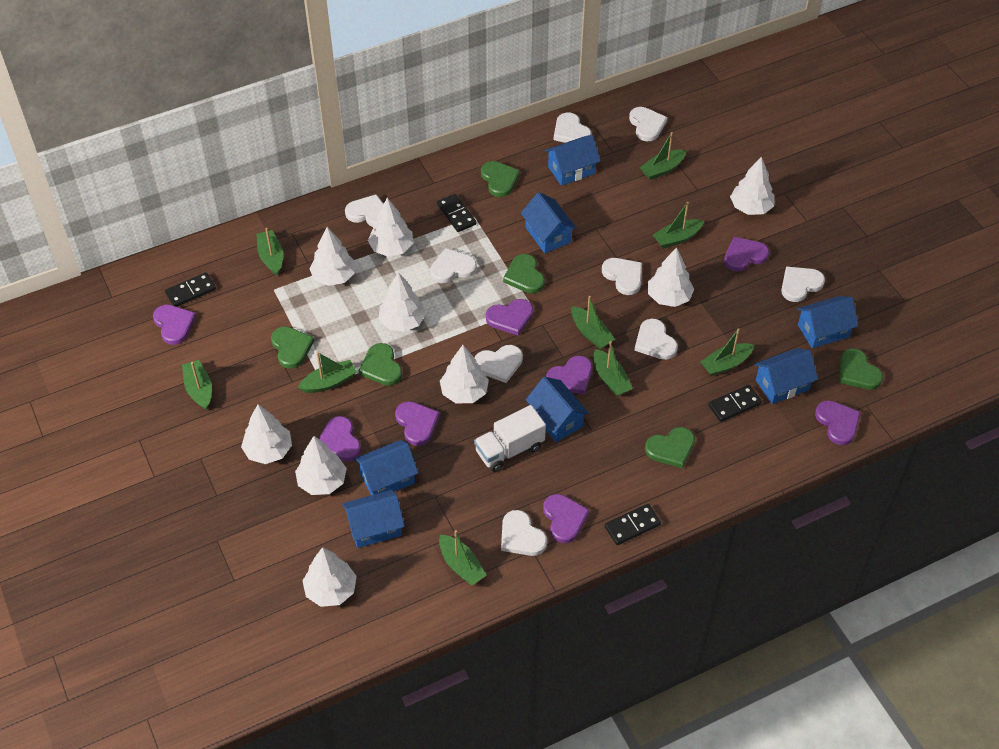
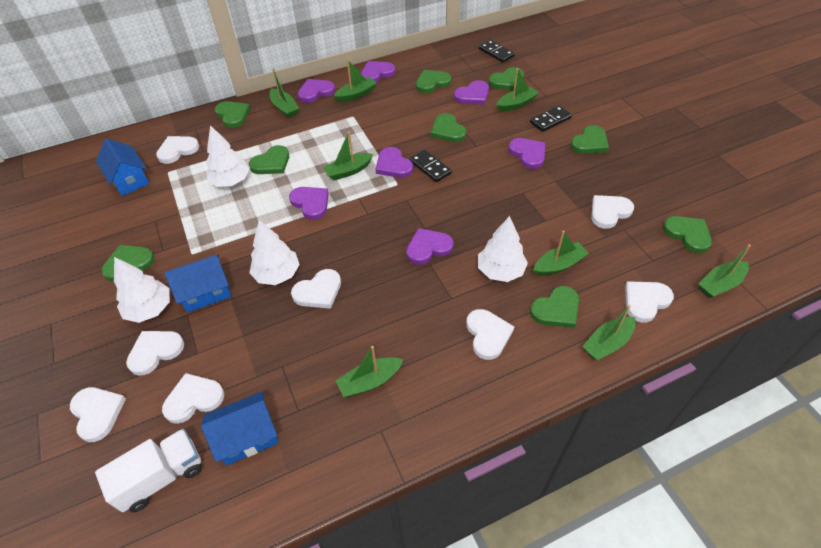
black domino: [165,272,216,307] [437,194,477,232] [604,504,661,545] [708,385,762,422] = 4 -> [410,150,452,182] [479,40,515,63] [530,105,572,132] = 3
blue house: [342,490,405,548] [354,440,418,495] [521,192,577,253] [526,377,589,442] [545,135,600,186] [754,348,818,404] [797,296,858,348] = 7 -> [96,139,149,196] [164,255,231,313] [201,391,278,465] = 3
green boat: [182,360,212,410] [256,228,283,275] [298,352,357,393] [439,530,487,586] [571,296,615,349] [593,341,633,396] [640,132,687,180] [653,202,704,249] [701,328,754,376] = 9 -> [269,68,299,118] [323,132,373,180] [334,59,377,102] [336,346,404,397] [497,68,539,112] [533,231,589,276] [582,305,636,360] [699,244,751,298] = 8
green heart: [271,326,314,369] [359,343,402,386] [481,161,520,197] [503,254,545,293] [645,427,695,468] [839,349,883,390] = 6 -> [102,245,155,282] [215,101,250,128] [249,145,289,174] [416,70,451,93] [431,113,467,142] [489,67,524,90] [530,286,579,328] [570,125,609,154] [663,216,712,253] = 9
purple heart: [153,304,196,345] [319,416,361,462] [395,401,440,446] [486,299,533,336] [543,494,590,543] [546,356,592,394] [724,237,769,272] [815,400,861,445] = 8 -> [289,187,329,220] [298,79,335,103] [361,61,395,82] [375,147,413,178] [406,228,454,265] [454,80,489,105] [508,138,545,169] = 7
white heart: [345,194,383,227] [430,248,477,283] [475,345,523,383] [501,510,547,556] [554,112,591,143] [602,258,642,295] [629,107,668,141] [634,319,678,360] [781,266,825,302] = 9 -> [70,387,126,442] [126,331,184,376] [156,136,199,164] [162,373,224,424] [291,269,341,309] [466,309,514,360] [591,195,634,229] [625,281,674,323] = 8
white tree: [241,404,292,464] [295,436,347,495] [303,547,357,607] [309,227,355,286] [368,198,413,257] [378,272,426,332] [440,345,489,403] [648,247,694,307] [730,157,774,215] = 9 -> [114,257,170,323] [206,125,250,187] [249,220,300,285] [478,216,528,282] = 4

